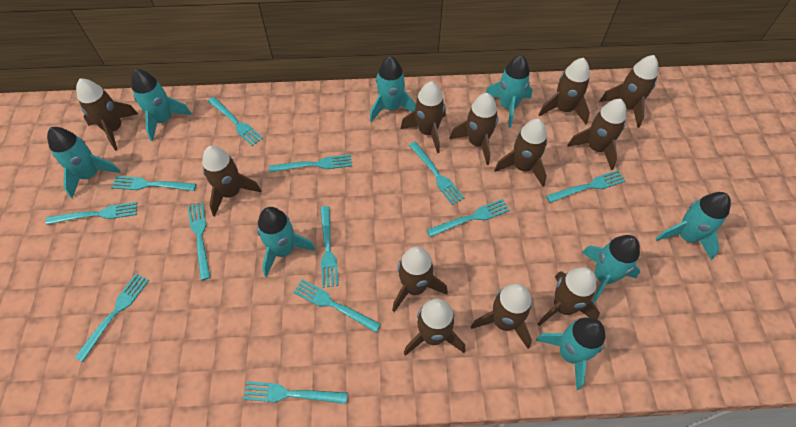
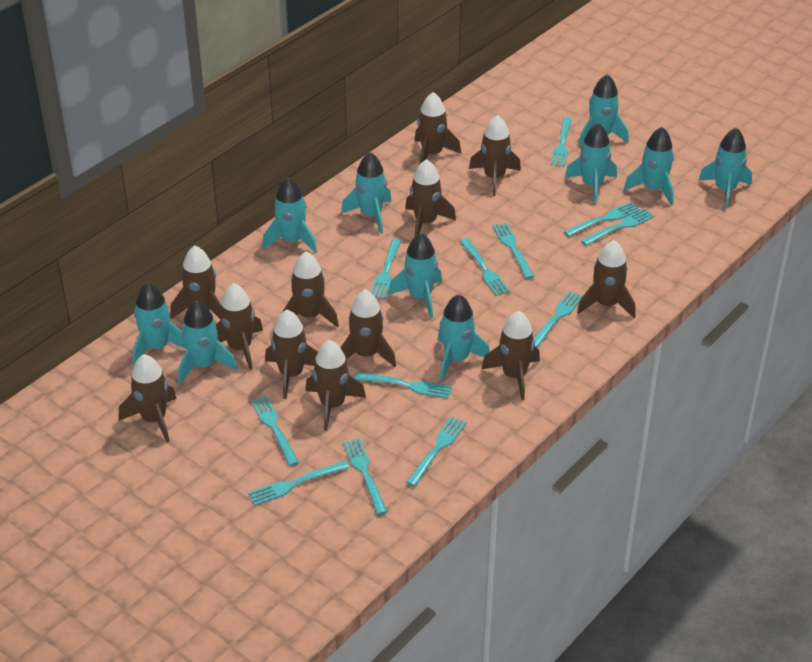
turquoise rocket: [47,127,121,198] [131,69,192,141] [257,207,316,277] [370,56,416,122] [486,55,533,128] [536,317,605,390] [582,235,640,303] [656,192,731,260] = 8 -> [133,282,186,366] [178,300,237,384] [262,177,317,253] [341,152,392,234] [388,233,442,318] [437,294,490,381] [565,123,617,204] [579,74,629,146] [624,127,674,206] [699,128,752,209] = 10

